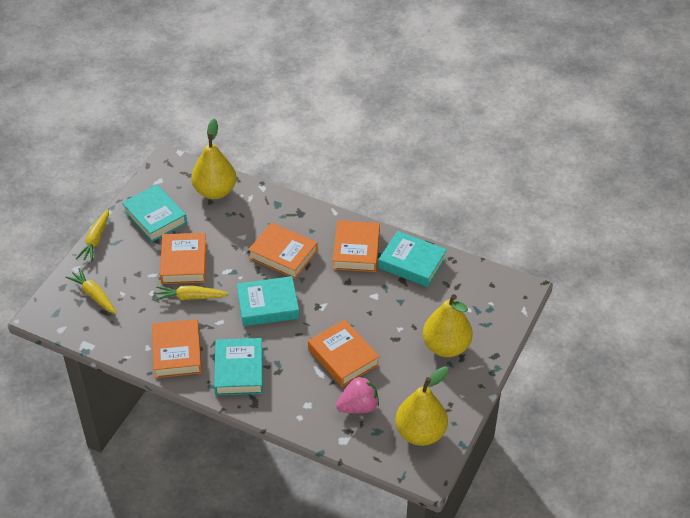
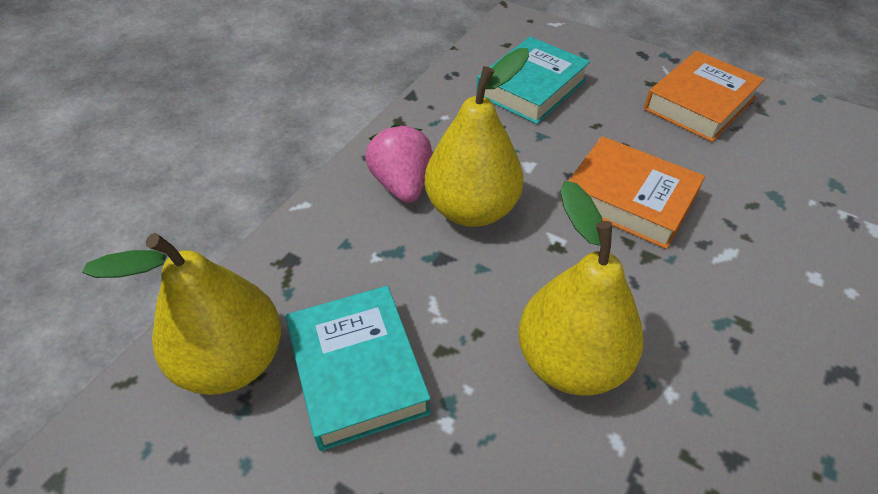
orange book: [152,319,202,378] [160,233,207,284] [248,222,318,279] [308,319,380,387] [333,220,380,272] = 5 -> [562,136,705,249] [644,51,765,142] = 2
turquoise book: [122,185,187,242] [214,338,263,396] [237,276,299,326] [378,231,447,287] = 4 -> [286,286,431,451] [476,37,590,124] = 2
yellow carrot: [65,268,116,314] [76,209,109,262] [155,285,229,301] = 3 -> none = 0

